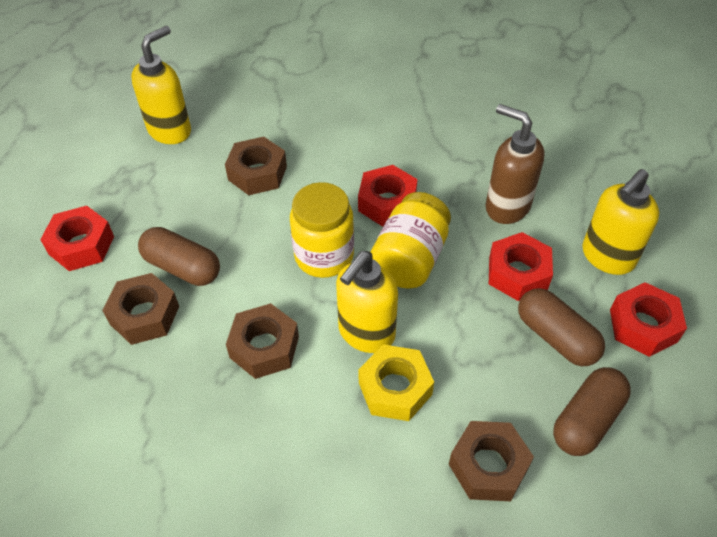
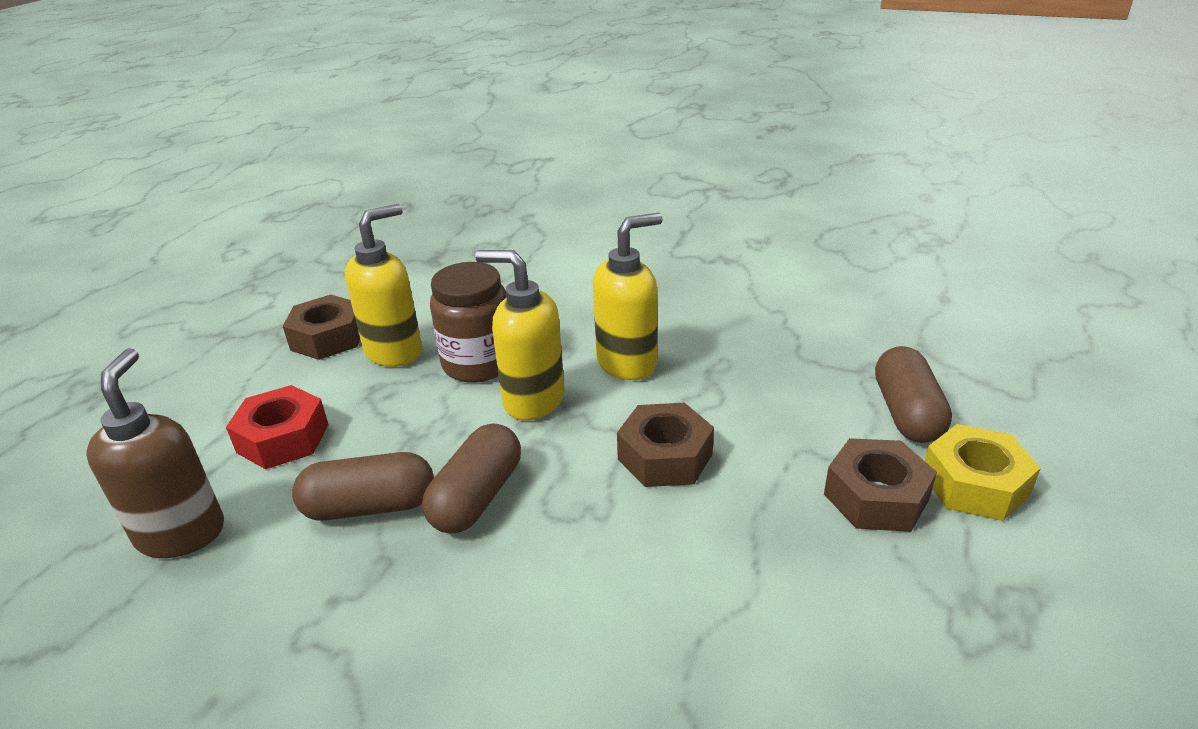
brown jar: none = 0 -> [430,262,507,383] = 1
brown nut: [102,273,179,345] [225,137,287,195] [226,303,299,379] [449,421,534,501] = 4 -> [283,295,360,360] [617,403,714,487] [824,438,937,532] = 3
red nut: [40,206,114,271] [358,165,418,227] [489,232,553,301] [610,282,687,357] = 4 -> [226,385,329,469] = 1
yellow jar: [290,182,354,278] [371,192,451,289] = 2 -> none = 0

